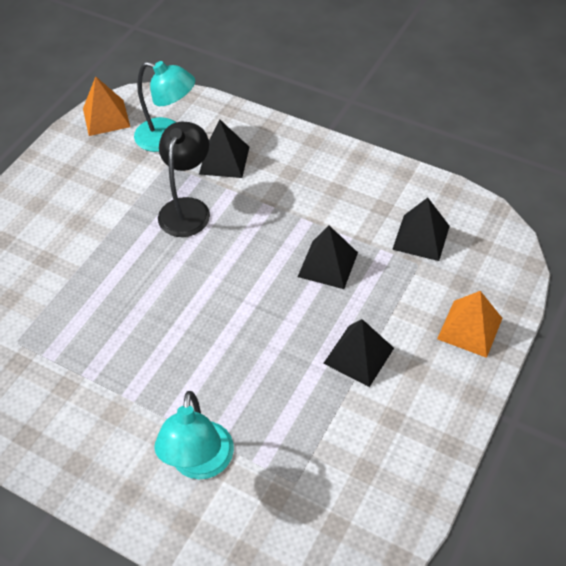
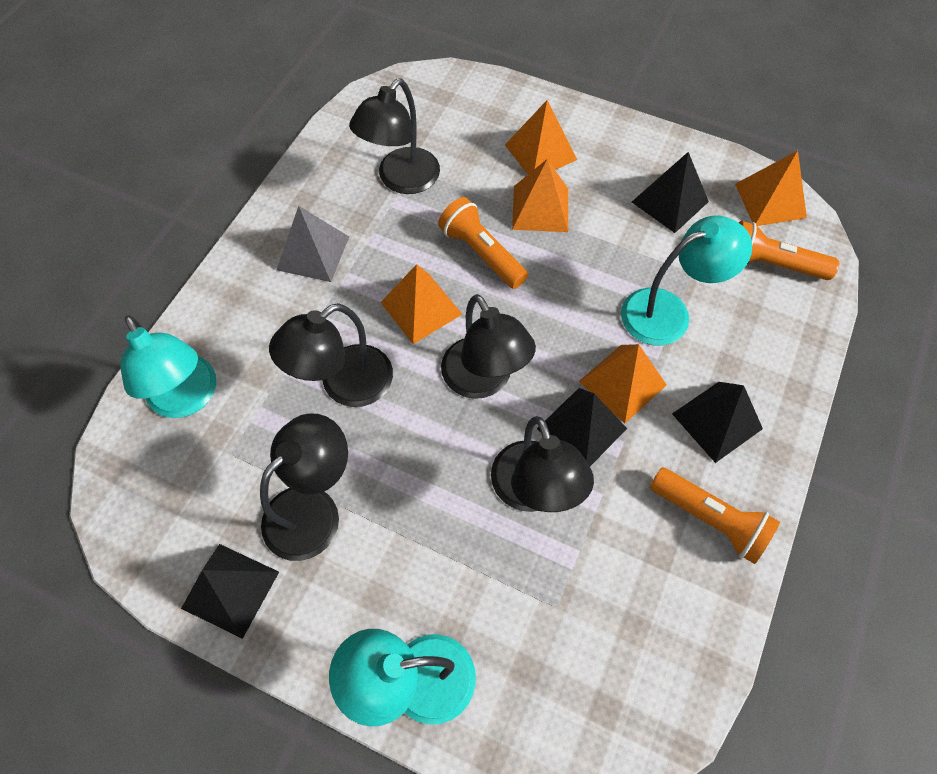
black lamp: [158,122,210,237] = 1 -> [260,413,348,561] [269,303,393,407] [349,78,440,194] [441,294,536,399] [491,416,594,512] = 5
grey pyramid: none = 0 -> [276,206,349,282] = 1
orange flashlight: none = 0 -> [438,197,528,289] [650,468,780,564] [739,221,839,280] = 3
orange pyramid: [83,76,130,136] [437,291,503,358] = 2 -> [380,264,462,344] [505,100,577,174] [512,159,568,232] [579,344,667,423] [735,151,807,226] = 5
turquoise lamp: [134,61,195,152] [154,391,234,479] = 2 -> [120,315,216,418] [329,629,476,726] [621,215,752,346] = 3

